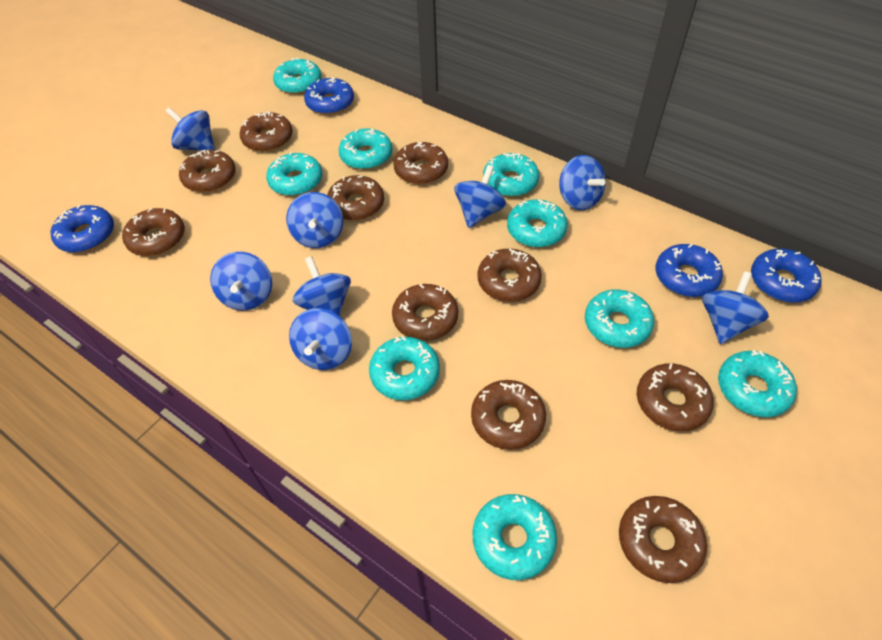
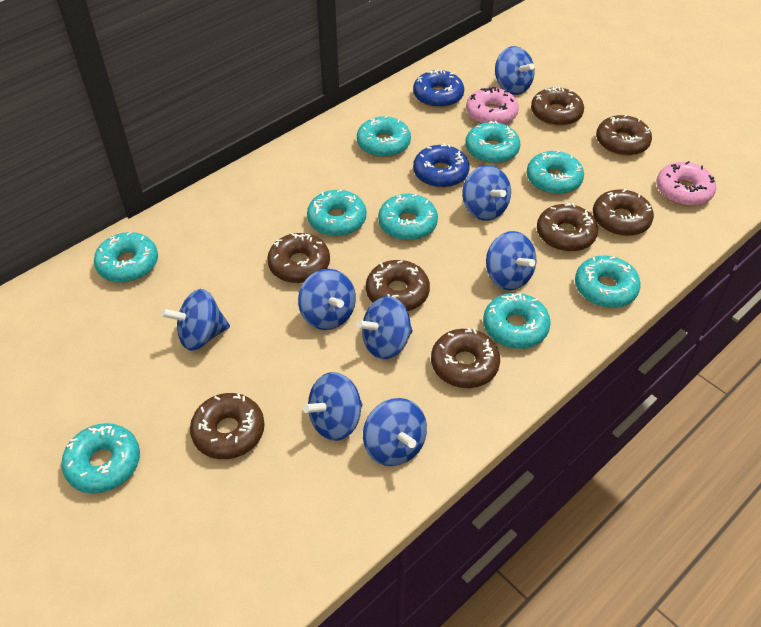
blue donut: [50,205,114,253] [304,77,354,115] [656,244,723,297] [751,249,822,303] = 4 -> [413,70,464,108] [413,143,470,188] = 2
brown donut: [122,208,185,256] [179,150,236,192] [240,112,293,152] [327,175,384,221] [392,284,458,341] [393,142,448,184] [471,380,546,450] [477,249,542,302] [619,496,707,583] [637,363,714,431] = 10 -> [190,393,264,459] [267,233,330,283] [366,260,430,311] [431,328,500,388] [531,87,584,126] [537,202,598,252] [593,189,654,236] [596,115,652,156] = 8
pink donut: none = 0 -> [466,87,519,124] [656,161,716,206] = 2

